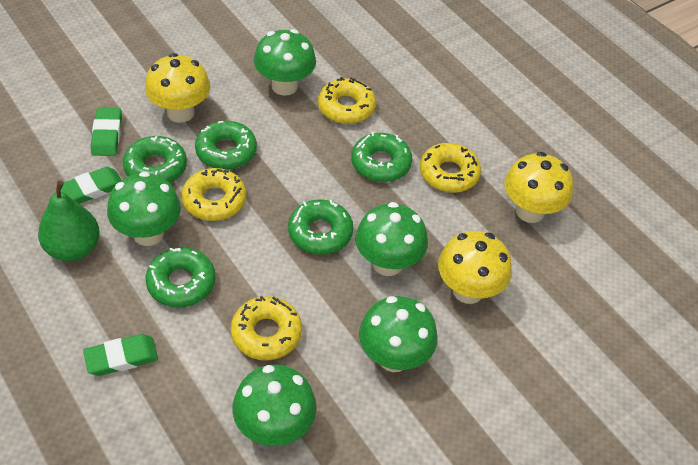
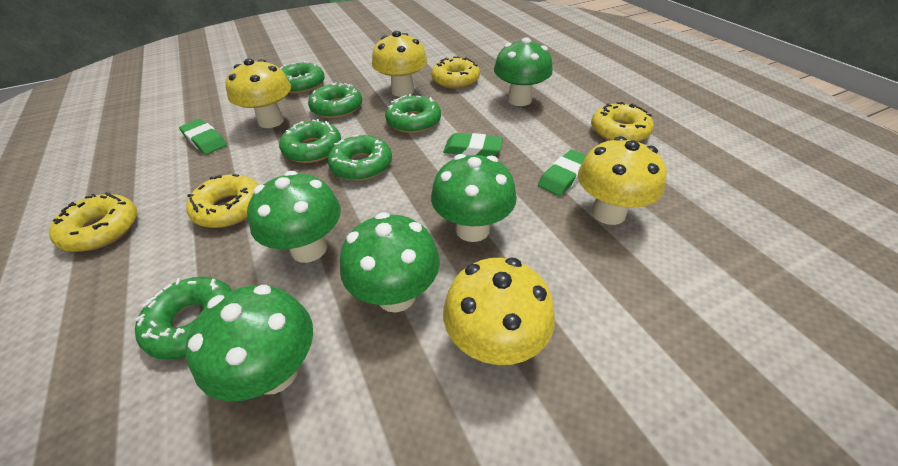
green donut: [123,136,187,183] [146,247,216,307] [195,121,257,170] [288,200,353,255] [351,132,412,182] = 5 -> [135,276,232,360] [279,119,341,163] [280,61,325,94] [308,82,362,119] [328,135,392,181] [385,94,441,133] = 6
green pear: [38,181,100,261] = 1 -> none = 0
yellow mushroom: [145,53,210,123] [438,231,512,304] [504,152,573,223] = 3 -> [225,58,291,128] [372,31,427,97] [443,257,555,365] [578,136,667,225] = 4

